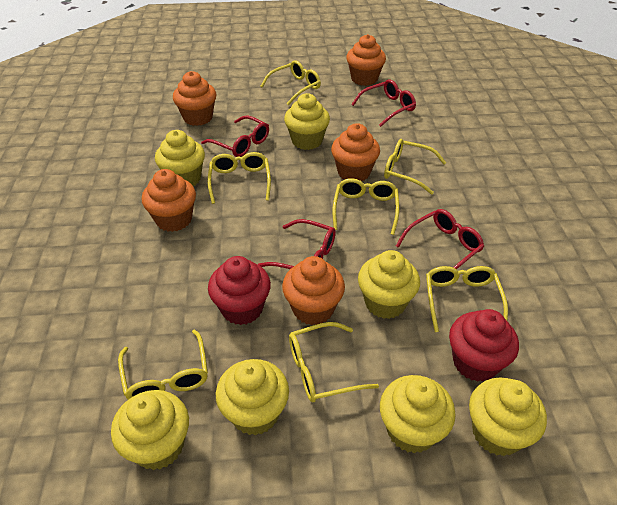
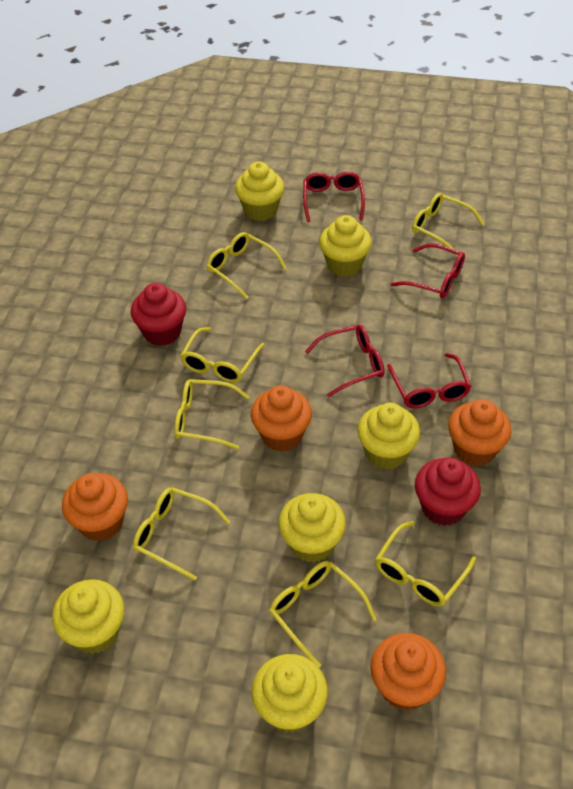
orange cupcake: [141,169,196,232] [173,71,216,126] [282,256,345,325] [331,123,380,181] [346,34,386,86] = 5 -> [62,473,128,541] [251,385,312,452] [370,633,446,711] [448,399,511,466] = 4
yellow cupcake: [111,390,189,470] [155,130,205,186] [216,359,289,436] [284,93,330,150] [358,250,420,319] [380,375,456,453] [469,377,547,456] = 7 -> [52,579,124,654] [235,161,284,221] [252,654,328,733] [279,493,346,563] [319,215,372,277] [357,403,420,470] = 6

